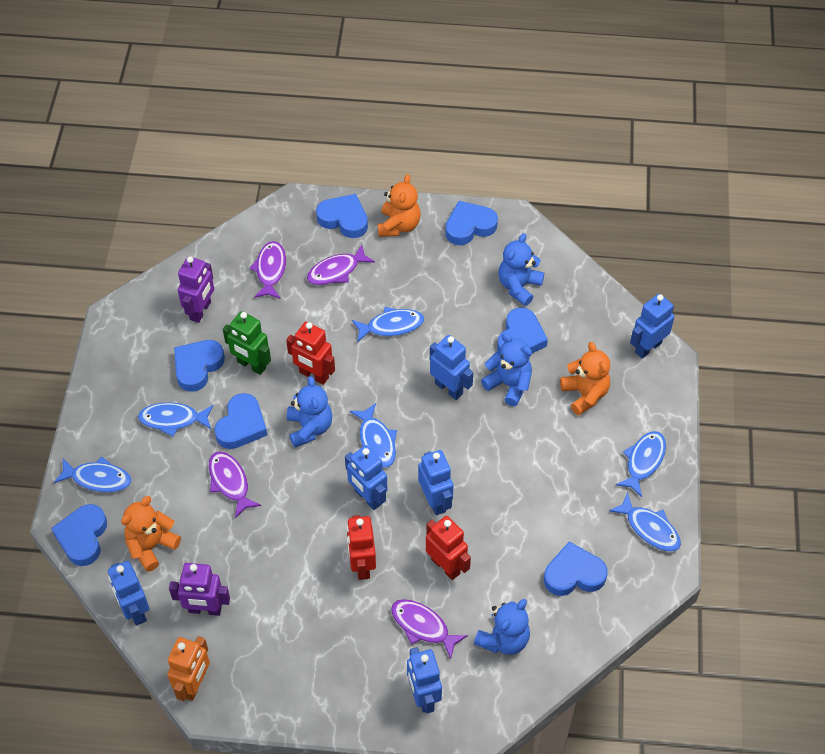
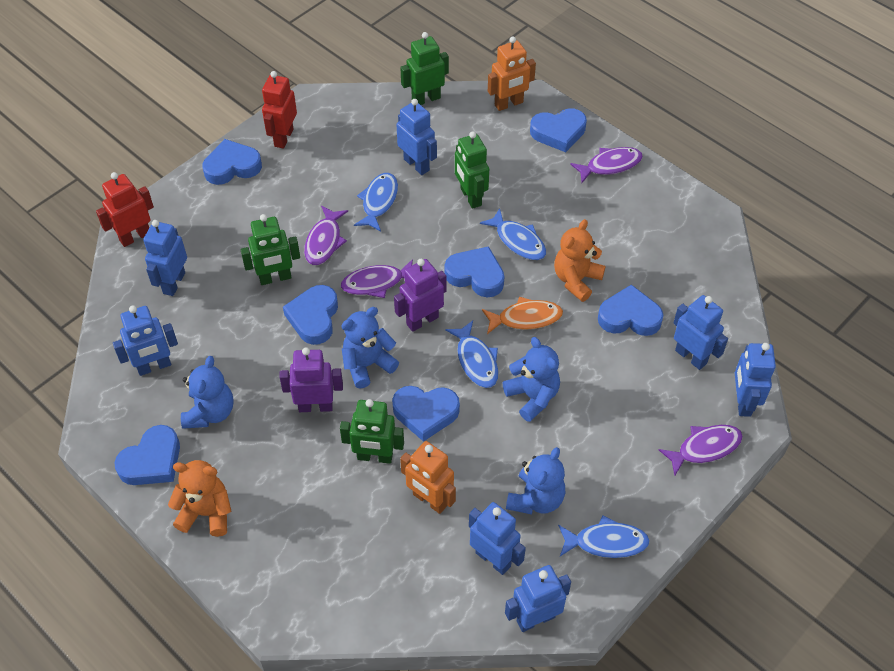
blue fish: [54,456,131,492] [138,402,213,437] [350,403,397,468] [352,307,424,342] [609,492,681,552] [616,431,666,497] = 6 -> [354,173,398,232] [445,320,499,388] [480,208,546,260] [558,515,650,558] = 4
blue robot: [108,561,149,626] [345,445,387,510] [407,647,442,713] [418,450,454,515] [430,335,473,400] [630,294,675,359] = 6 -> [113,305,178,376] [143,220,187,296] [397,99,437,175] [469,502,526,575] [505,565,571,632] [673,295,728,370] [735,343,776,417] = 7
green robot: [223,311,271,375] = 1 -> [241,214,300,285] [340,399,404,464] [400,32,449,105] [455,131,489,209] = 4
orange fish: none = 0 -> [482,297,563,334] = 1
orange robot: [167,636,210,701] = 1 -> [400,441,456,514] [488,36,536,111] = 2
orange teddy bear: [121,496,181,572] [378,174,421,237] [560,342,610,415] = 3 -> [168,460,231,537] [554,219,606,302] = 2
red robot: [286,322,335,385] [347,515,376,580] [426,516,471,580] = 3 -> [96,172,154,247] [262,71,297,149] = 2

